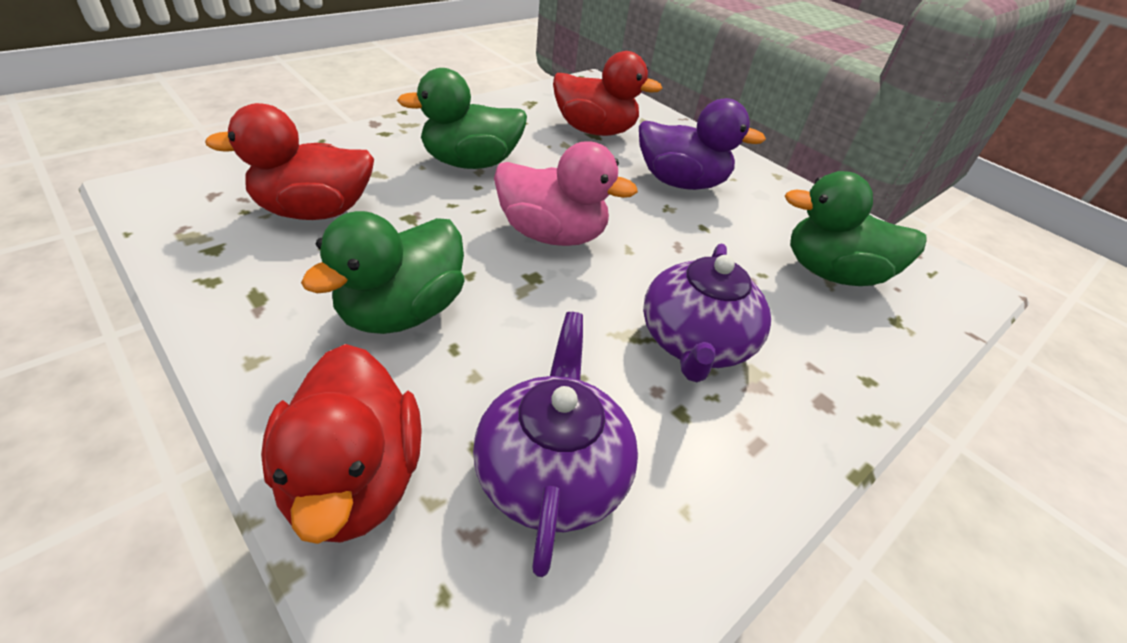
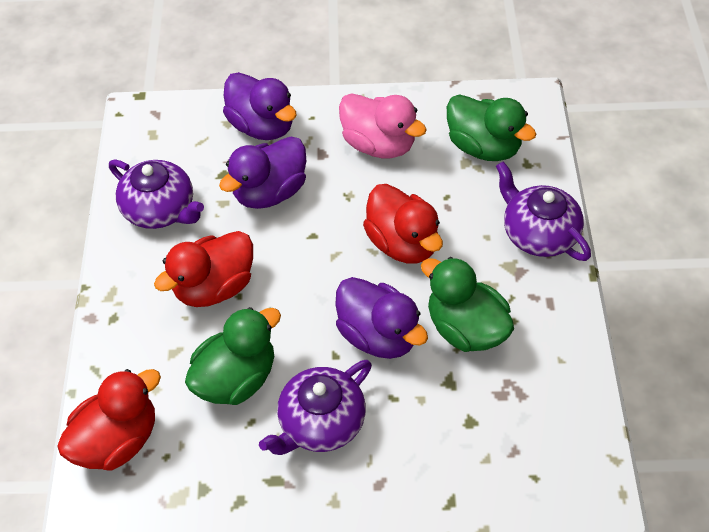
purple duck: [639,98,766,190] = 1 -> [219,136,306,209] [223,72,297,140] [335,277,428,359] = 3
purple teapot: [473,312,638,577] [643,244,771,382] = 2 -> [109,159,204,229] [259,360,372,455] [496,161,591,261] = 3

